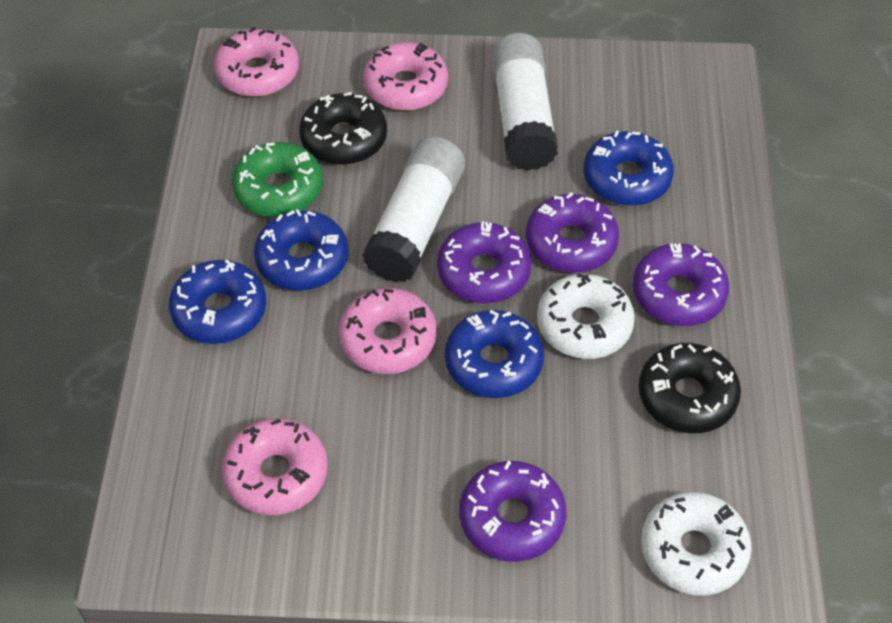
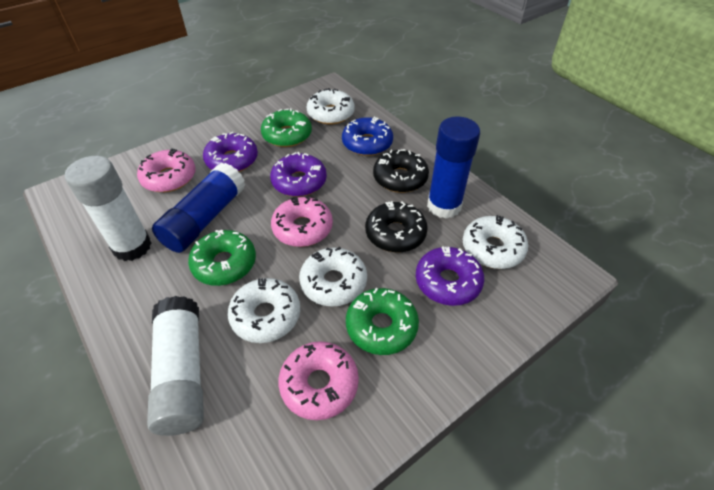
blue donut: [169,260,266,344] [254,209,348,290] [445,310,544,398] [584,131,674,206] = 4 -> [342,117,393,156] = 1
blue glue stick: none = 0 -> [152,163,245,253] [427,116,480,219] = 2
green donut: [232,142,323,217] = 1 -> [188,230,256,286] [261,108,312,147] [346,288,419,355] = 3
pink donut: [214,27,299,97] [222,418,328,515] [339,288,437,374] [363,42,448,111] = 4 -> [137,148,196,192] [271,196,333,247] [279,341,359,420] = 3
purple donut: [437,221,532,303] [459,461,566,562] [526,192,619,273] [633,243,729,326] = 4 -> [203,132,258,172] [270,152,327,197] [416,246,484,306] = 3
white donut: [537,274,635,359] [641,492,752,595] = 2 -> [227,278,300,343] [299,247,367,307] [307,88,355,125] [463,215,528,269] = 4

